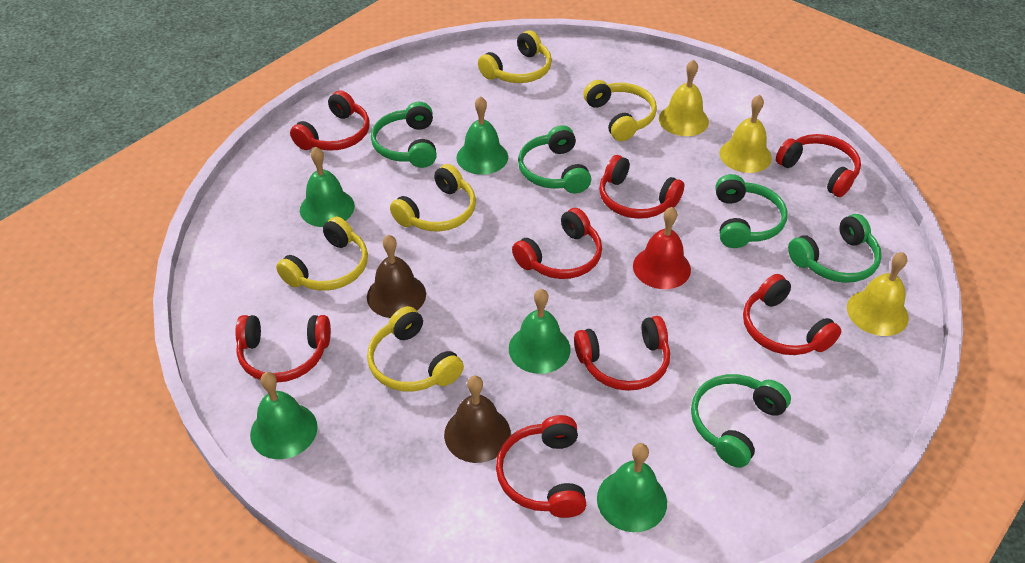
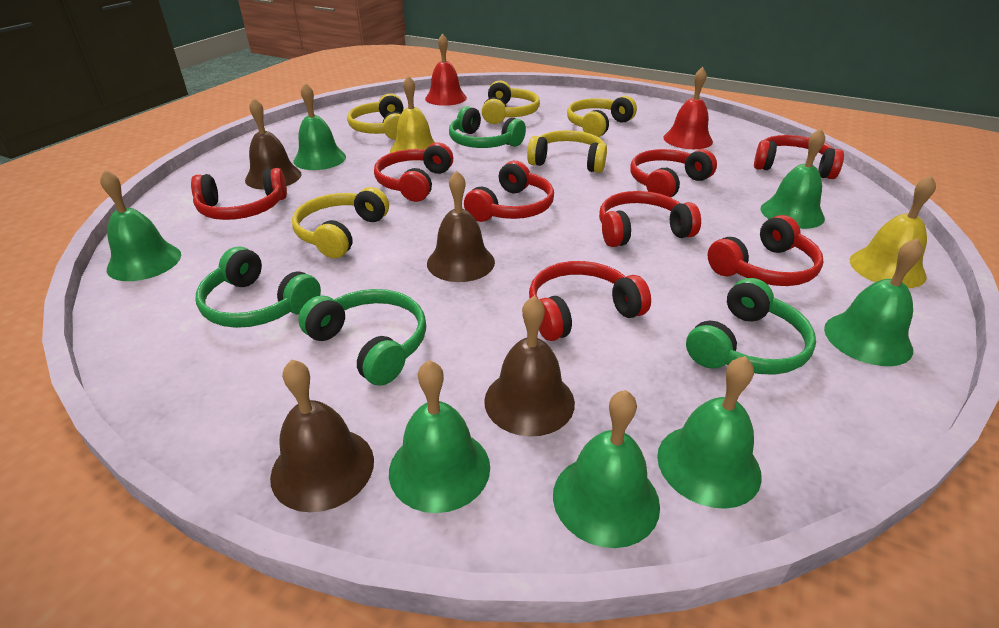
brown bell: [367,235,426,318] [444,375,511,463] = 2 -> [245,98,301,190] [270,359,374,512] [427,170,495,282] [484,296,575,437] = 4
green bell: [250,372,318,459] [300,147,355,227] [457,96,508,175] [509,289,571,374] [597,443,667,532] = 5 -> [100,170,181,281] [294,83,346,170] [389,360,490,513] [553,390,660,548] [657,356,762,509] [761,128,825,229] [824,238,923,366] = 7
green headphones: [371,102,437,168] [518,125,591,193] [691,374,791,468] [715,174,787,248] [788,214,882,283] = 5 -> [196,247,321,328] [298,289,426,386] [449,106,526,148] [686,278,816,375] = 4
red bell: [633,207,691,289] = 1 -> [425,33,467,106] [663,67,713,149] = 2
yellow bell: [659,60,709,136] [720,95,772,173] [847,252,909,336] = 3 -> [390,76,436,161] [850,175,936,288] = 2

